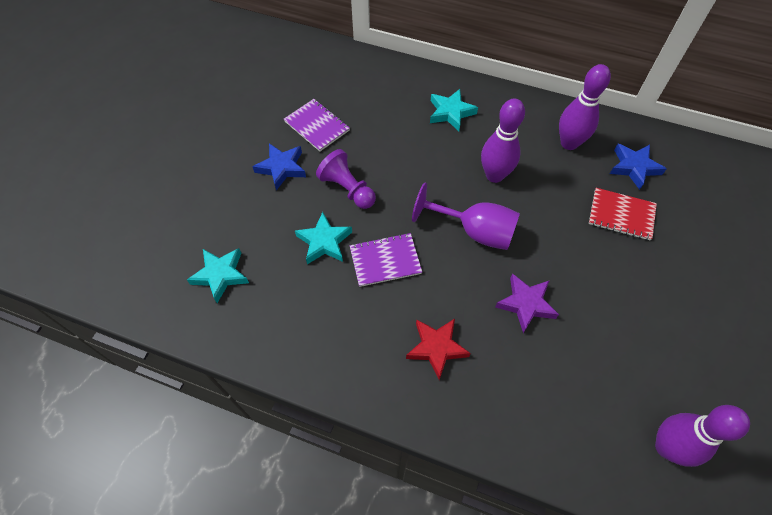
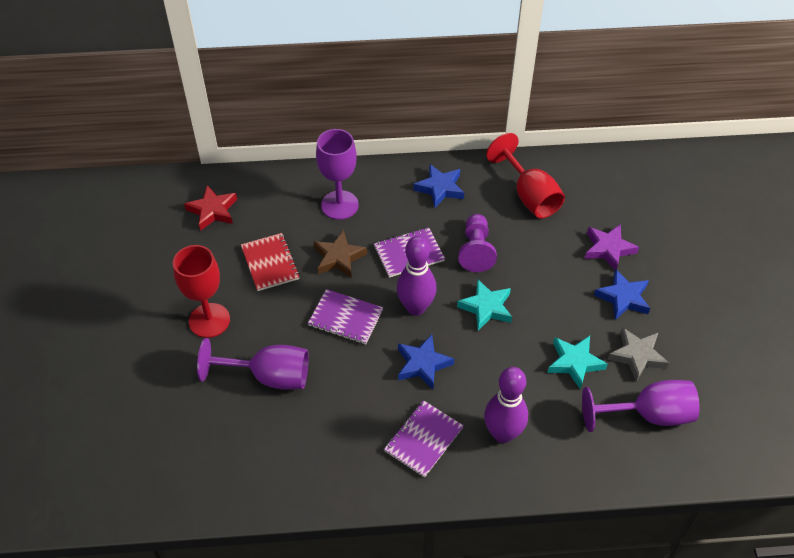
blue star: [252,143,306,190] [610,144,666,190] = 2 -> [398,335,454,389] [413,164,464,208] [594,269,650,320] = 3
brown star: none = 0 -> [314,230,367,278] = 1
grey star: none = 0 -> [608,327,669,382] = 1
purple bowling pin: [481,99,525,183] [559,64,611,150] [655,405,750,467] = 3 -> [397,236,437,316] [484,367,528,443] = 2
purple goblet: [412,182,520,250] = 1 -> [197,338,309,390] [316,129,359,220] [582,380,700,432] = 3
purple notebook: [284,99,350,151] [350,233,422,287] = 2 -> [308,289,383,344] [374,227,445,278] [384,400,464,478] = 3
red goblet: none = 0 -> [173,245,230,338] [486,133,565,218] = 2
turquoise star: [187,248,249,303] [295,212,352,264] [430,89,478,131] = 3 -> [457,279,512,331] [547,336,608,390] = 2

